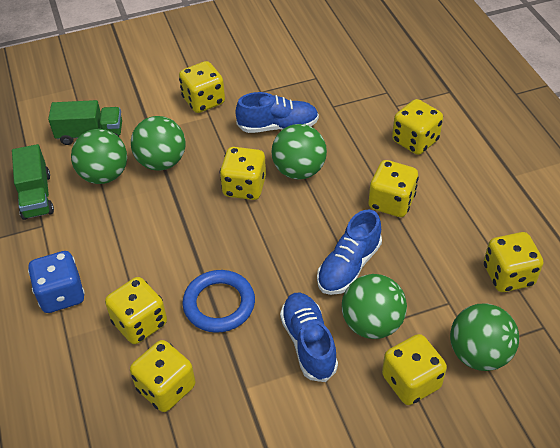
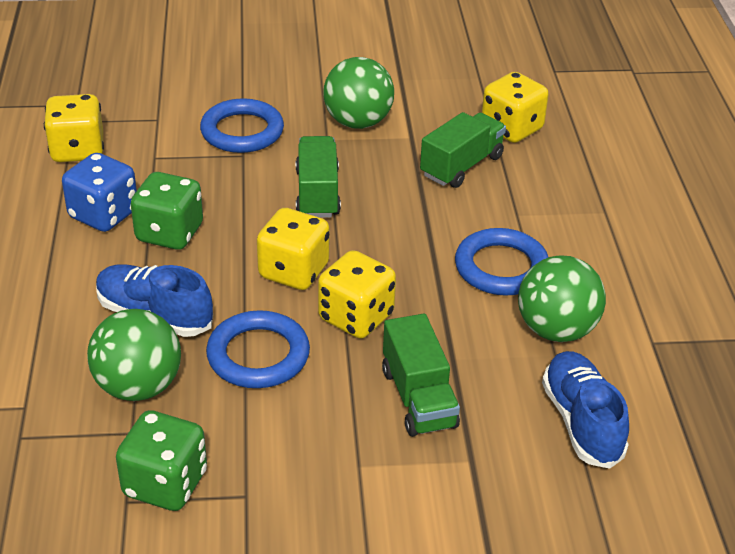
blue ring: [182,270,255,333] = 1 -> [200,98,284,153] [206,310,310,388] [455,228,548,296] = 3
blue shoe: [235,92,319,133] [280,293,338,382] [317,210,382,295] = 3 -> [96,264,213,337] [542,351,629,469] = 2
green ball: [71,129,127,184] [131,116,186,171] [271,124,327,179] [342,274,407,339] [450,304,519,371] = 5 -> [87,309,181,401] [323,57,394,129] [518,256,606,342] = 3
green dice: none = 0 -> [116,410,207,511] [131,172,203,250] = 2
green truck: [12,144,54,220] [48,100,122,145] = 2 -> [296,136,341,218] [382,314,460,437] [420,112,506,188] = 3
yellow dice: [105,277,167,344] [130,340,195,412] [179,61,225,113] [220,147,266,200] [368,160,419,217] [382,334,447,405] [392,99,443,155] [484,232,543,292] = 8 -> [44,94,104,162] [257,208,329,290] [318,250,396,339] [482,72,549,143] = 4

